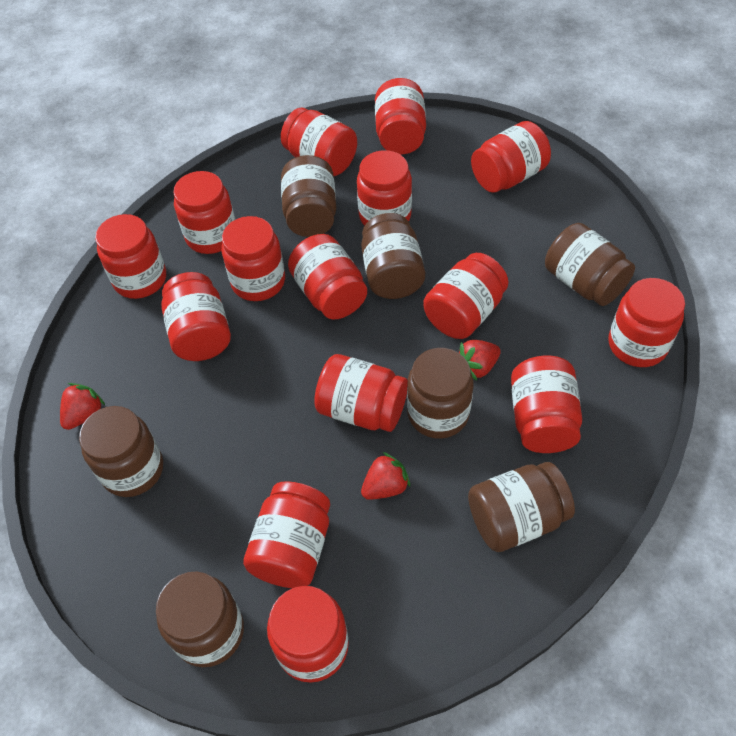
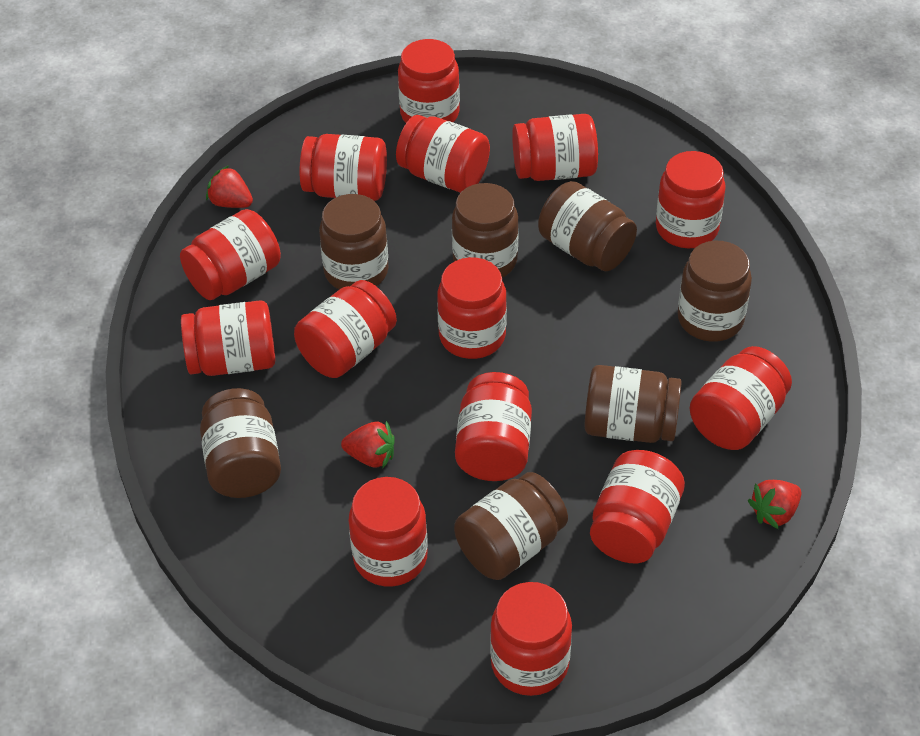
red jar: [95,214,166,299] [161,272,231,361] [173,171,235,254] [221,216,285,301] [243,481,330,588] [267,586,349,683] [281,108,357,176] [288,234,367,320] [314,354,408,432] [357,150,412,226] [375,78,426,154] [423,253,508,339] [471,121,551,193] [511,355,582,453] [608,278,685,367] = 15 -> [180,209,281,300] [181,300,275,376] [294,280,397,378] [299,134,387,201] [349,477,428,587] [396,115,490,193] [398,39,460,123] [437,257,507,359] [455,372,532,481] [490,582,572,696] [512,114,598,181] [590,450,685,563] [656,151,726,248] [690,346,792,450] = 14

